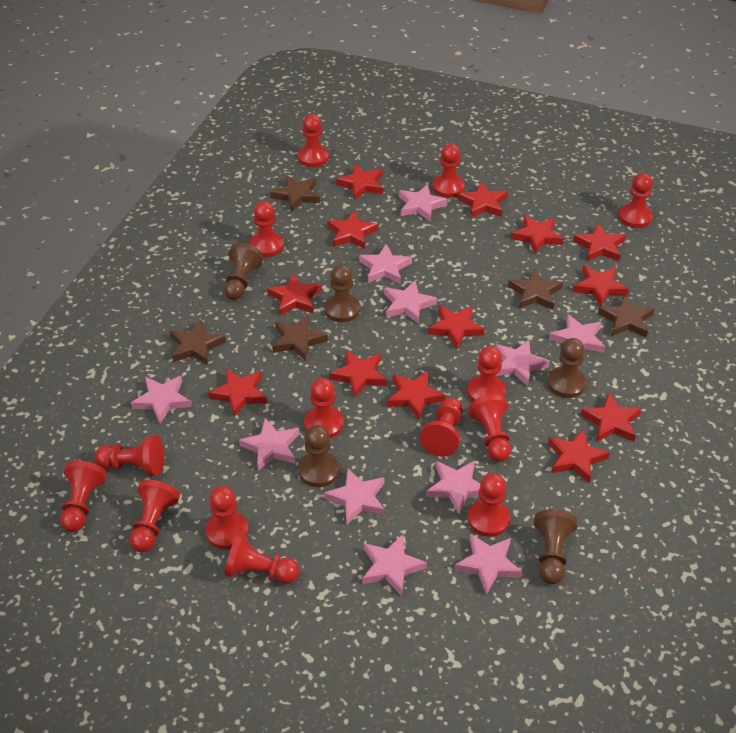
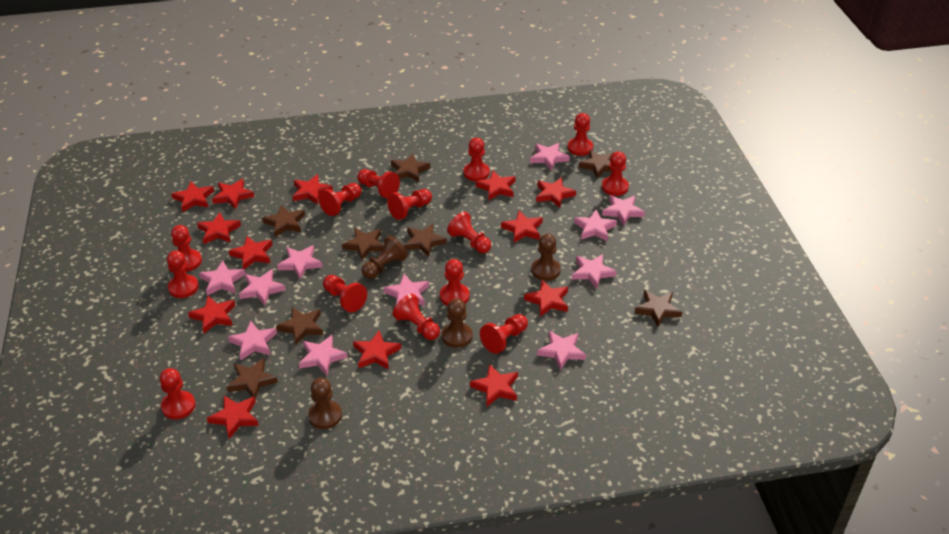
brown pawn: [224,243,264,300] [298,425,339,487] [324,264,360,322] [534,509,578,584] [547,338,586,398] = 5 -> [308,378,342,429] [362,235,408,279] [442,299,473,348] [531,234,561,281] = 4
brown star: [170,320,226,365] [271,175,320,211] [272,315,328,361] [508,269,563,310] [598,295,654,337] = 5 -> [227,358,278,399] [262,205,305,237] [276,307,323,345] [342,228,384,260] [391,153,430,182] [404,224,447,257] [579,150,613,178] [635,290,682,327] = 8

